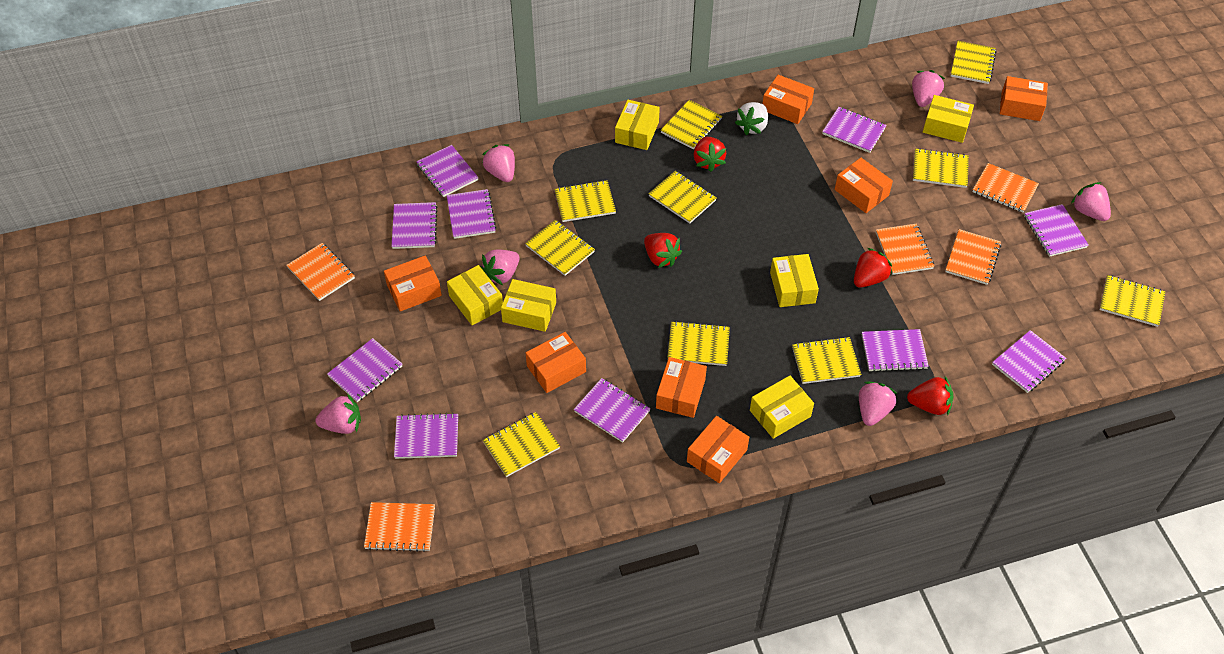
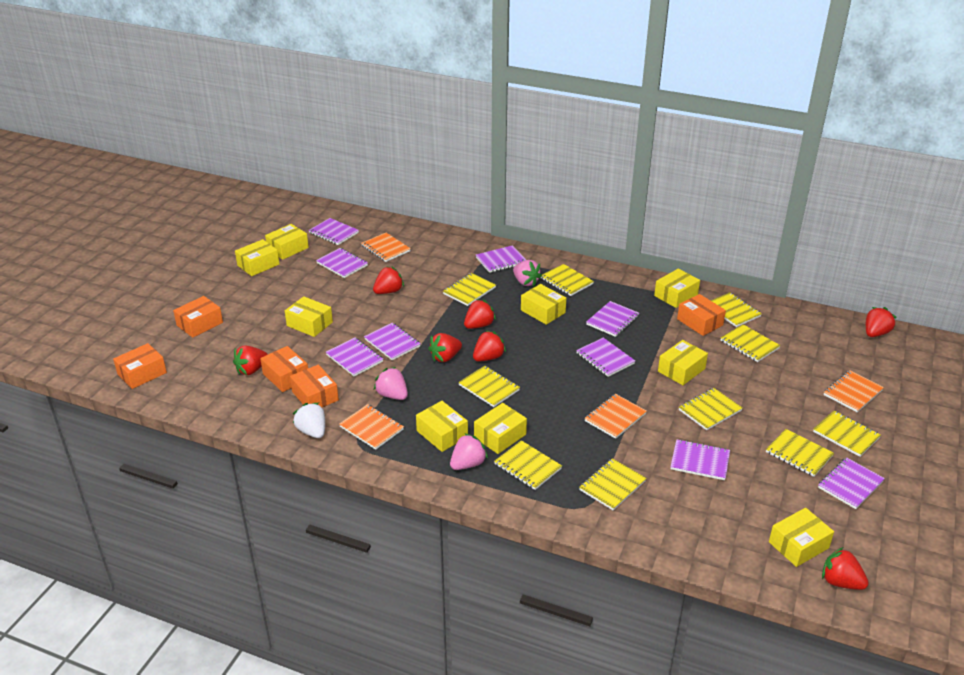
orange box: [384,255,442,311] [526,332,586,393] [656,357,707,418] [687,416,749,483] [762,75,814,124] [835,158,893,213] [1000,76,1048,121] = 7 -> [113,343,167,389] [173,296,223,338] [260,346,308,392] [290,365,339,407] [677,294,726,336] = 5
orange notebook: [286,243,355,301] [364,502,435,552] [876,224,934,275] [945,229,1001,285] [973,163,1039,213] = 5 -> [339,404,404,450] [361,233,411,262] [584,394,647,439] [823,370,884,412] = 4
pink strawberry: [315,394,361,434] [481,250,519,285] [482,144,515,182] [859,381,897,426] [912,70,945,107] [1071,182,1111,221] = 6 -> [374,367,408,400] [450,433,488,470] [513,260,542,287] = 3
purple notebook: [327,338,402,402] [391,202,437,249] [394,413,458,459] [416,145,479,197] [447,189,497,239] [574,378,651,443] [822,107,886,153] [862,329,929,372] [992,330,1066,393] [1024,204,1089,257] = 10 -> [309,218,359,245] [316,248,368,278] [326,338,383,377] [364,323,421,360] [476,245,526,273] [576,337,635,377] [586,301,639,337] [670,439,730,480] [818,457,885,509] = 9
red strawberry: [644,233,682,268] [693,137,726,172] [854,248,892,288] [907,377,953,416] = 4 -> [233,346,268,375] [373,266,404,294] [428,333,462,362] [464,299,496,329] [473,330,506,362] [822,547,869,590] [866,307,897,337] = 7
yellow box: [447,265,503,325] [501,279,556,332] [615,100,660,150] [750,376,814,439] [770,254,819,307] [923,95,974,143] = 6 -> [235,239,279,276] [265,224,309,260] [285,296,333,337] [416,401,468,452] [474,403,527,454] [521,284,566,325] [654,269,700,308] [658,340,708,385] [769,508,834,567] = 9

